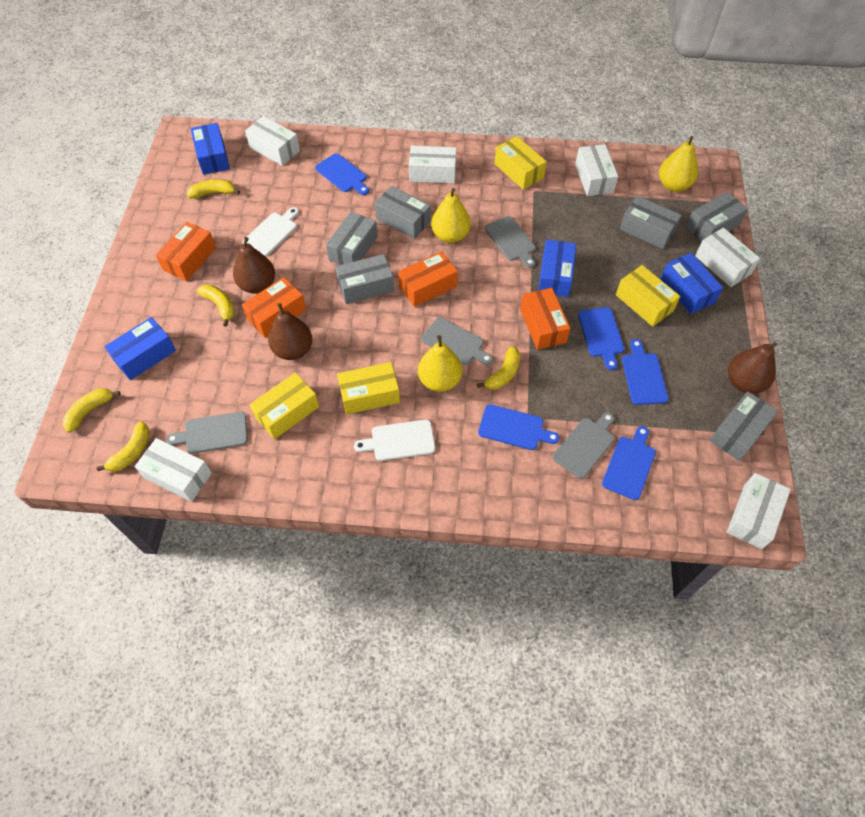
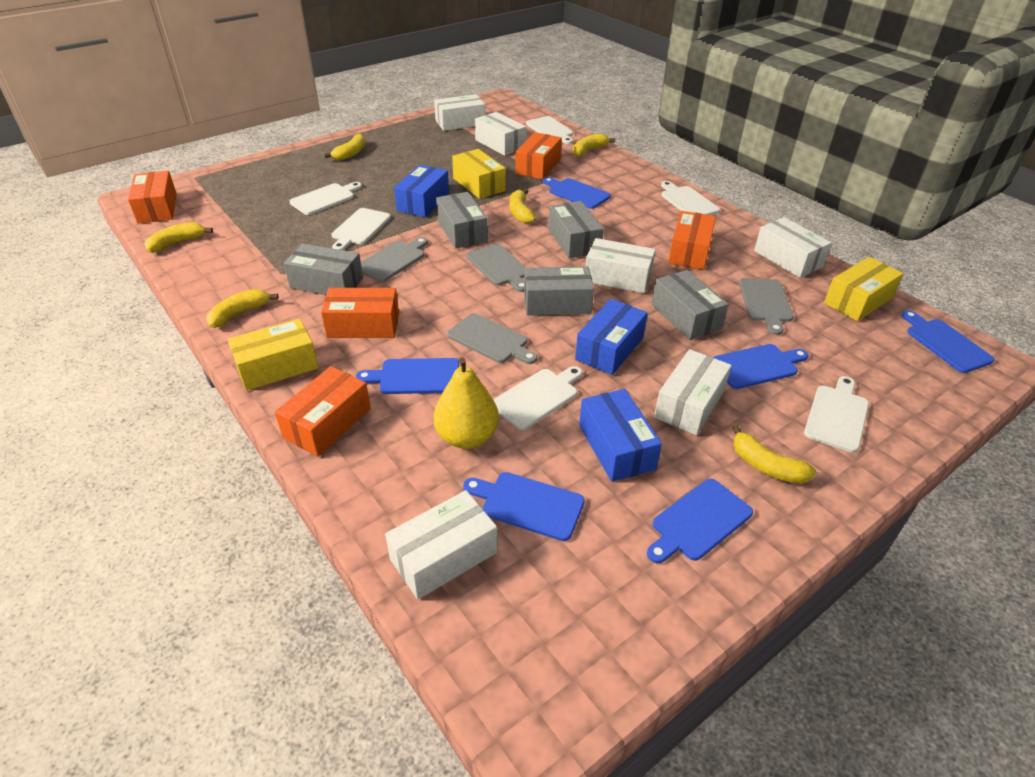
blue box: [104,317,176,380] [191,123,230,175] [538,240,576,297] [661,253,723,314] = 4 -> [394,165,449,217] [575,299,648,375] [579,389,662,482] = 3
blue cutting board: [315,153,369,195] [478,404,559,450] [578,307,624,370] [602,426,656,500] [622,339,668,405] = 5 -> [356,358,459,394] [463,472,585,541] [543,177,611,209] [647,479,753,563] [713,344,808,389] [901,310,995,373] = 6
brown pear: [233,237,275,293] [268,303,312,360] [728,342,777,394] = 3 -> none = 0
grey box: [326,212,378,265] [335,254,394,304] [375,186,431,239] [620,196,682,249] [686,192,748,241] [710,392,778,461] = 6 -> [284,243,363,295] [436,192,488,248] [524,266,594,316] [549,201,604,258] [651,270,729,340] = 5
orange box: [156,222,216,281] [242,277,306,338] [398,251,458,307] [520,288,571,350] = 4 -> [128,171,177,224] [275,366,371,457] [321,288,399,338] [515,132,562,179] [668,211,716,270] = 5
white cutting board: [242,207,299,257] [354,420,435,461] = 2 -> [289,182,362,215] [332,208,391,250] [493,366,583,430] [526,116,573,144] [661,181,720,215] [804,376,869,453] = 6
yellow banana: [63,388,120,433] [96,421,150,472] [187,179,240,199] [197,284,235,327] [477,346,520,390] = 5 -> [144,222,213,253] [206,289,279,328] [324,133,366,160] [509,189,536,224] [573,133,615,157] [732,425,816,484] = 6
yellow box: [250,373,319,439] [337,362,400,414] [495,136,547,190] [616,265,680,327] = 4 -> [228,318,318,391] [452,149,506,199] [824,257,904,321] = 3
yellow pear: [418,335,462,392] [431,188,471,243] [659,136,698,192] = 3 -> [433,357,499,449] = 1

